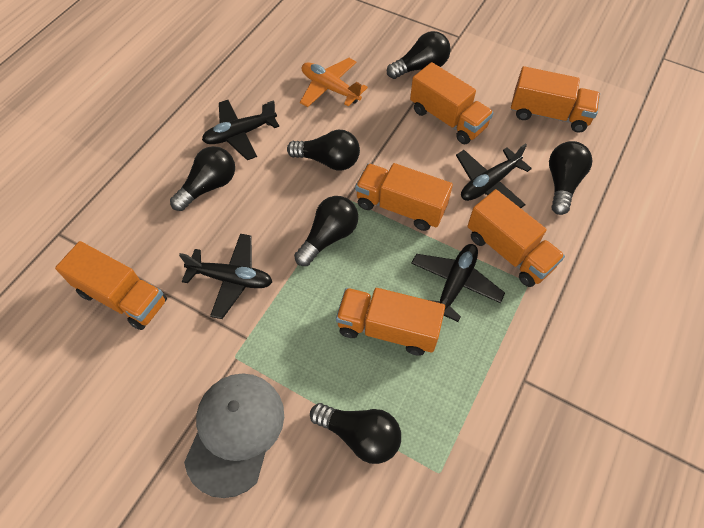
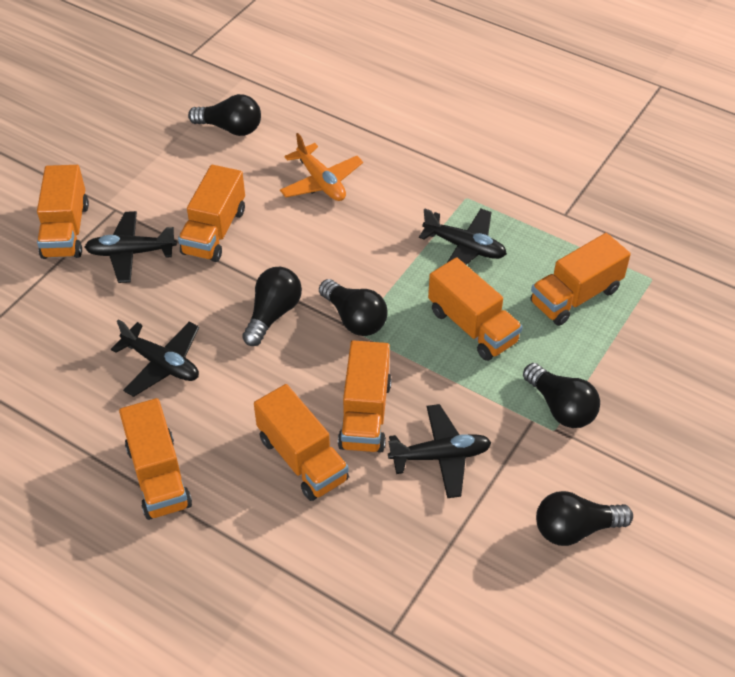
black light bulb: [170,146,235,211] [287,130,360,171] [294,196,358,266] [310,403,401,464] [387,31,451,79] [549,141,592,215] = 6 -> [188,94,261,136] [242,267,302,346] [319,279,388,336] [523,363,600,428] [536,491,633,546] = 5
grey cap: [184,373,284,498] = 1 -> none = 0
orange truck: [55,241,167,330] [336,288,445,356] [355,163,453,231] [410,62,493,144] [467,189,565,287] [511,66,600,133] = 6 -> [37,165,89,259] [119,398,192,520] [178,165,245,262] [254,384,349,501] [338,340,392,453] [428,257,523,361] [530,233,631,326] = 7

